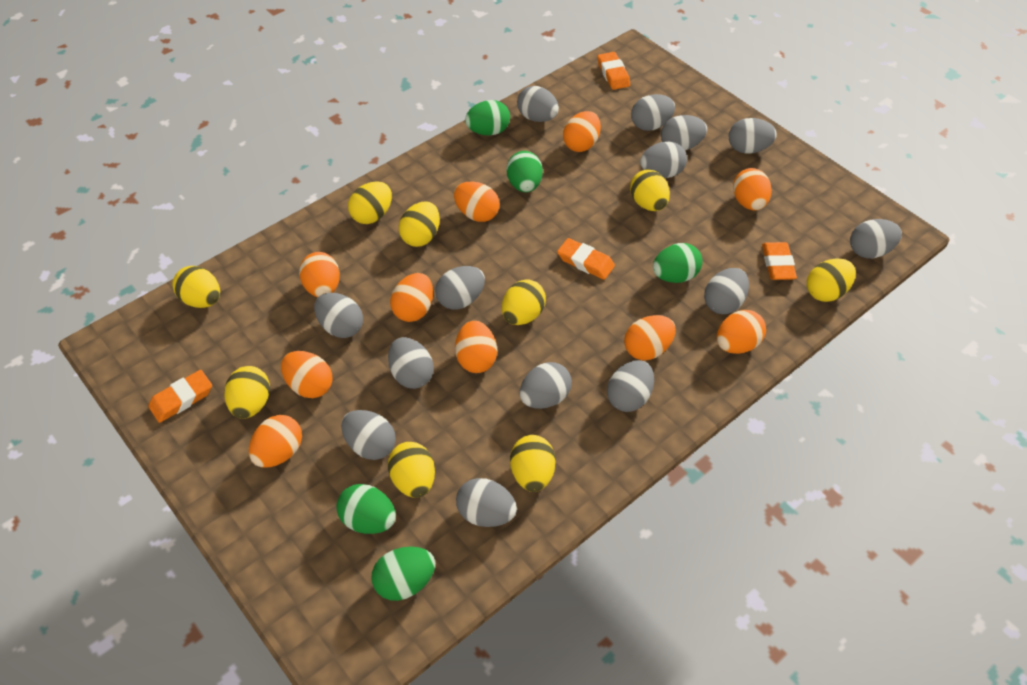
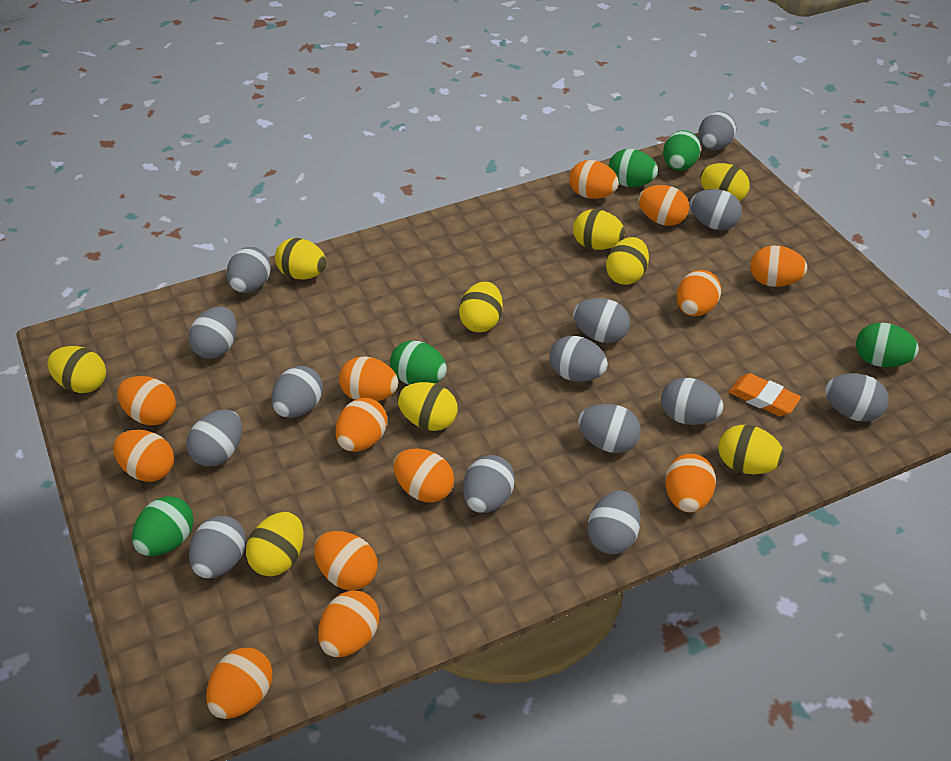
orange egg: [249,415,302,468] [281,351,332,398] [299,252,340,297] [390,273,433,322] [454,182,500,222] [455,321,497,373] [563,111,601,152] [624,315,676,360] [717,310,766,354] [733,168,772,210] = 10 -> [113,430,174,482] [117,376,176,425] [206,648,273,719] [314,531,378,590] [318,591,379,657] [336,398,387,452] [339,356,398,401] [393,449,454,503] [569,160,619,199] [638,185,689,226] [665,454,716,513] [677,270,721,316] [750,245,808,287] = 13
orange eraser: [148,370,212,423] [557,238,615,280] [597,52,630,90] [762,242,797,280] = 4 -> [729,373,801,416] = 1

